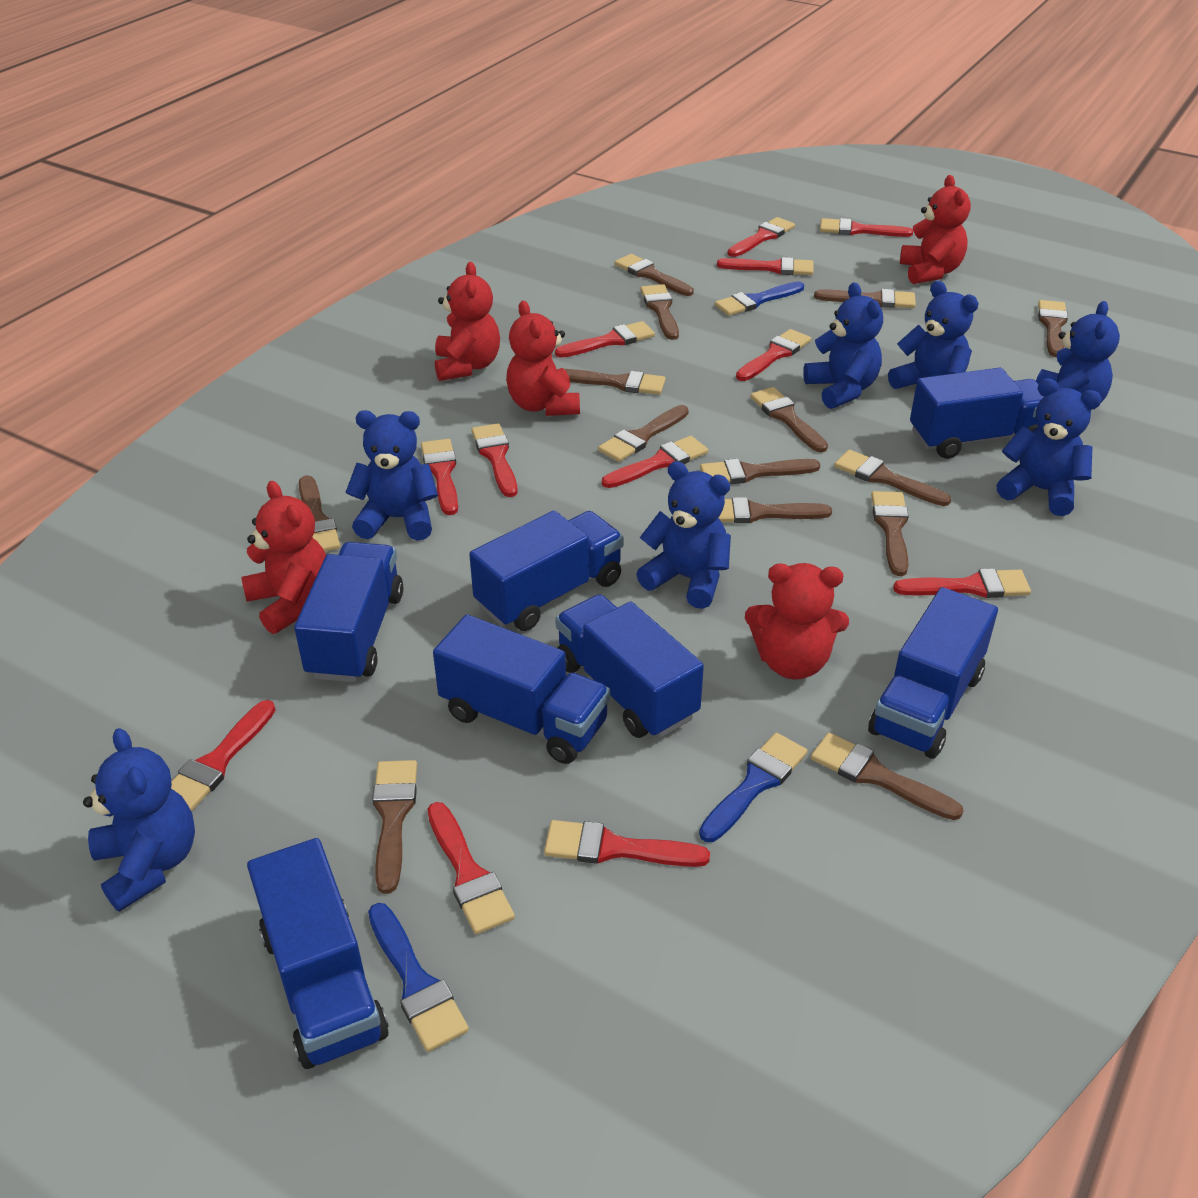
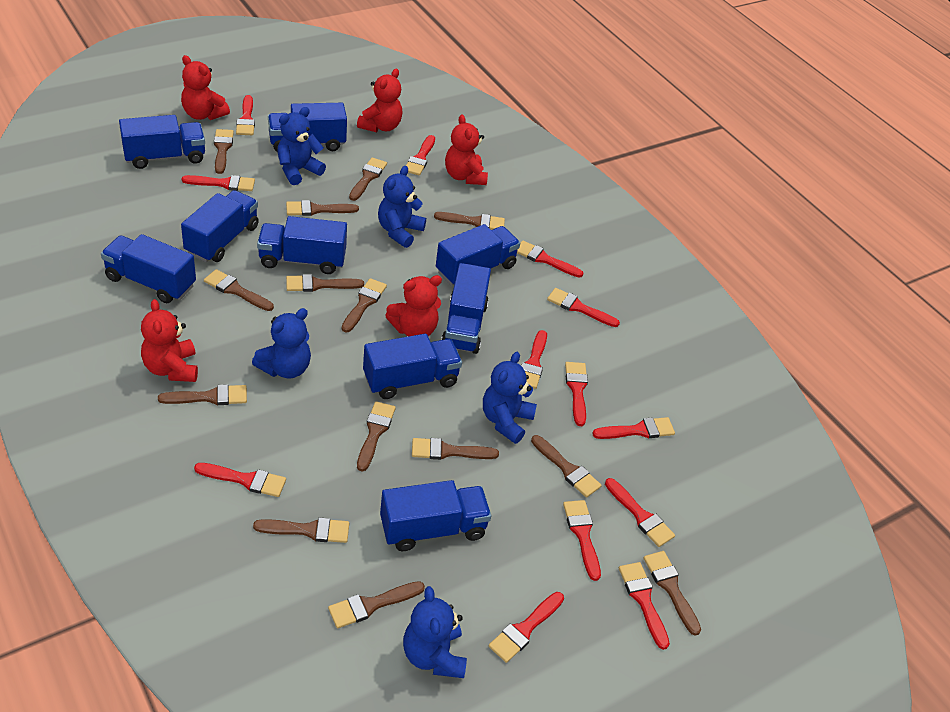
blue brush: [368,903,469,1052] [699,733,808,842] [715,281,804,316] = 3 -> none = 0
blue teddy bear: [83,728,195,912] [345,410,438,541] [636,461,731,609] [803,282,883,409] [888,281,979,389] [996,378,1102,516] [1036,301,1120,410] = 7 -> [252,308,311,379] [277,107,326,185] [378,166,426,248] [403,586,467,678] [483,352,537,444] = 5
blue truck: [247,838,389,1069] [294,542,403,682] [433,615,610,764] [469,511,624,631] [555,594,704,738] [868,587,998,759] [910,368,1044,459] = 7 -> [101,234,196,303] [119,115,205,169] [181,190,259,262] [257,216,347,274] [268,103,347,152] [363,334,462,399] [380,480,491,551] [436,224,520,285] [441,263,491,354] = 9
red brush: [171,700,276,812] [421,439,458,515] [428,802,515,934] [471,423,517,497] [544,820,710,867] [555,321,655,358] [602,436,708,488] [717,257,813,275] [727,217,795,257] [736,329,811,381] [820,218,913,237] [893,568,1031,598] = 12 -> [182,175,255,191] [194,463,286,497] [236,95,255,135] [406,135,435,175] [489,592,564,663] [517,240,583,278] [521,330,547,389] [547,288,620,327] [563,500,601,581] [565,362,588,426] [592,417,675,439] [605,478,675,547] [619,562,670,650] = 13

